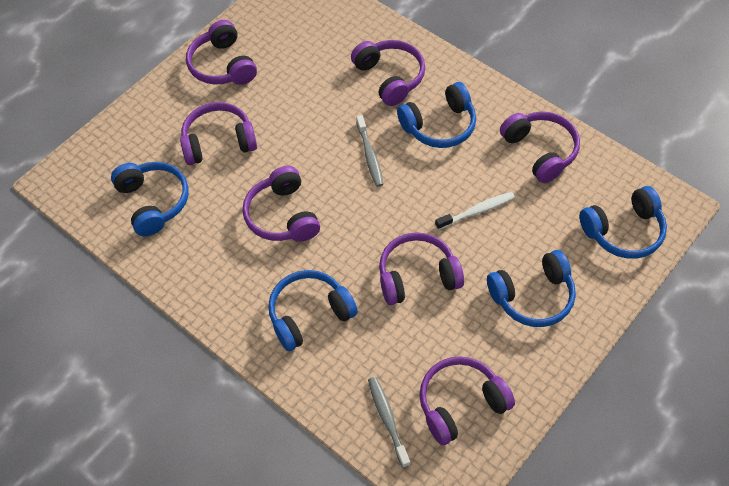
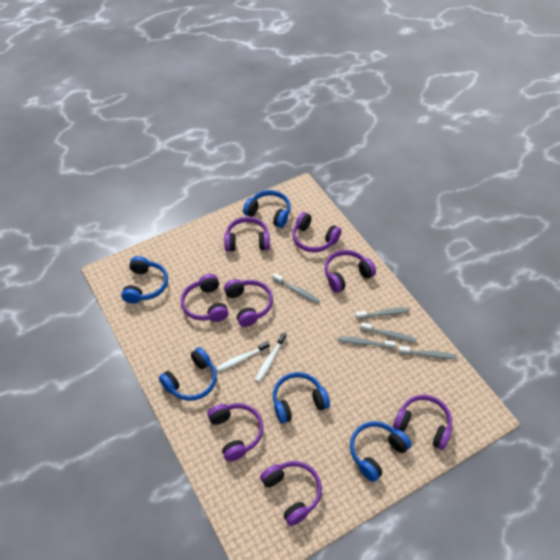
grey toothbrush: [356,115,383,187] [368,377,411,468] = 2 -> [272,273,320,304] [338,337,396,348] [355,308,410,319] [360,322,417,343] [398,346,457,359] = 5
purple headphones: [180,102,257,165] [186,20,257,85] [243,166,320,242] [351,40,425,106] [379,232,464,305] [419,356,515,445] [500,111,580,183] = 7 -> [181,274,229,322] [207,403,263,461] [224,217,270,252] [224,279,273,327] [260,461,322,526] [292,212,341,252] [325,250,376,293] [393,395,452,450] = 8
white toothbrush: [435,192,515,230] = 1 -> [216,341,270,371] [255,332,286,382] = 2

